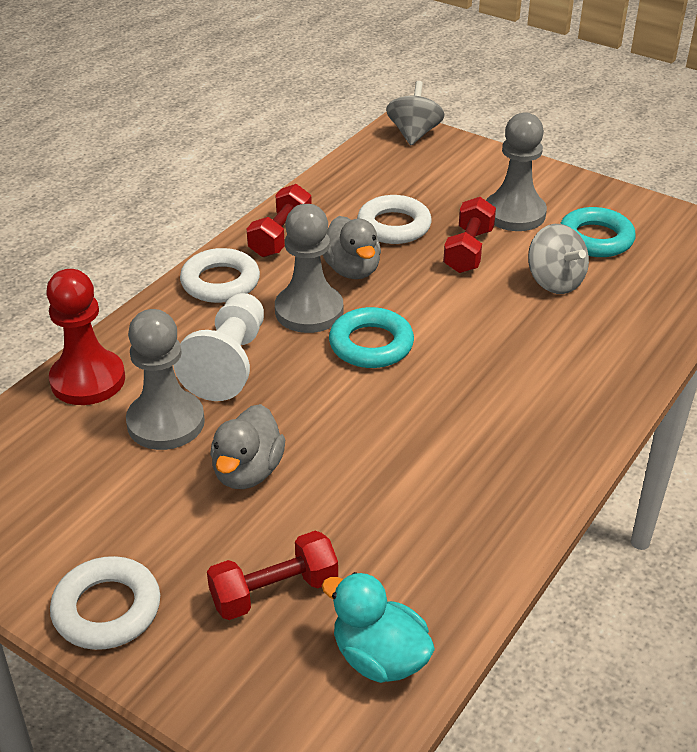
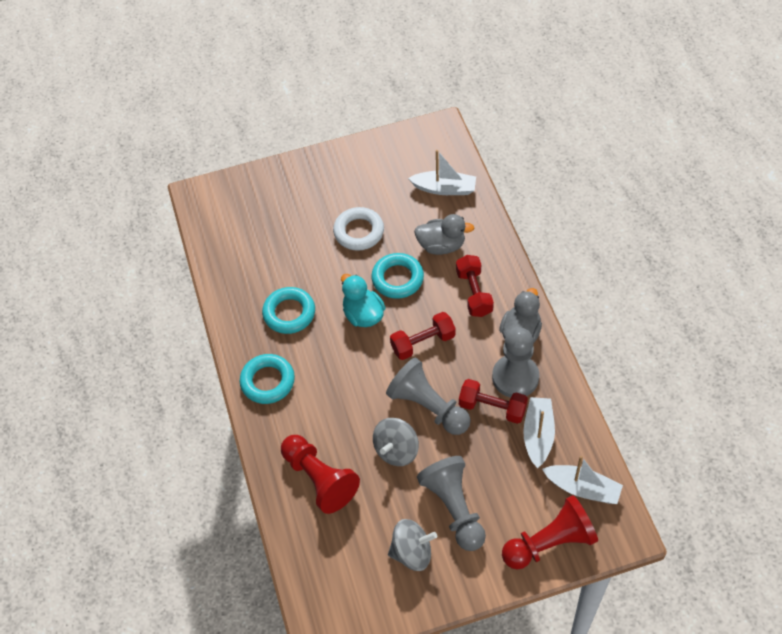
red pawn: [46,269,125,405] = 1 -> [281,435,360,514] [502,495,598,570] = 2
turquoise ring: [329,307,414,368] [560,207,636,257] = 2 -> [240,354,295,404] [262,287,315,334] [371,253,424,299] = 3
white boat: none = 0 -> [408,150,476,195] [523,397,555,468] [542,456,623,504] = 3
white pawn: [173,293,264,401] = 1 -> none = 0
white ring: [50,556,160,650] [180,248,260,303] [357,195,432,244] = 3 -> [333,207,384,251] = 1

